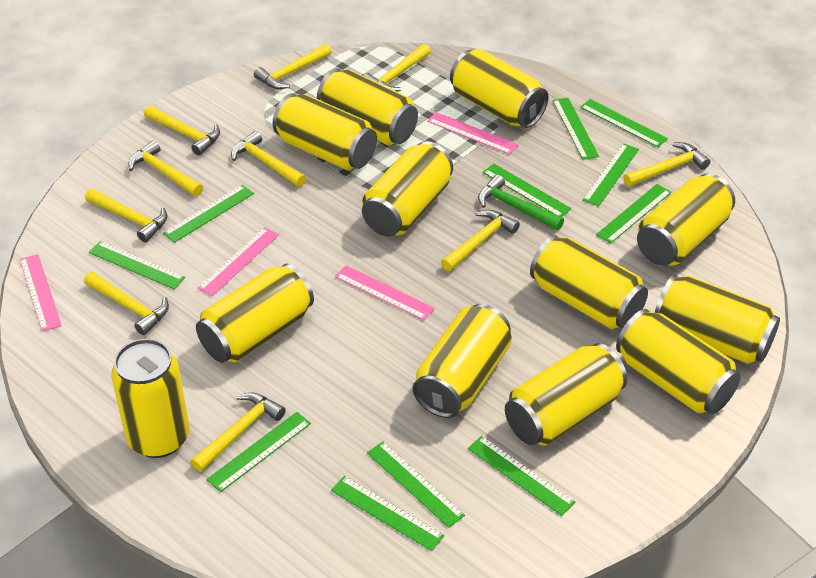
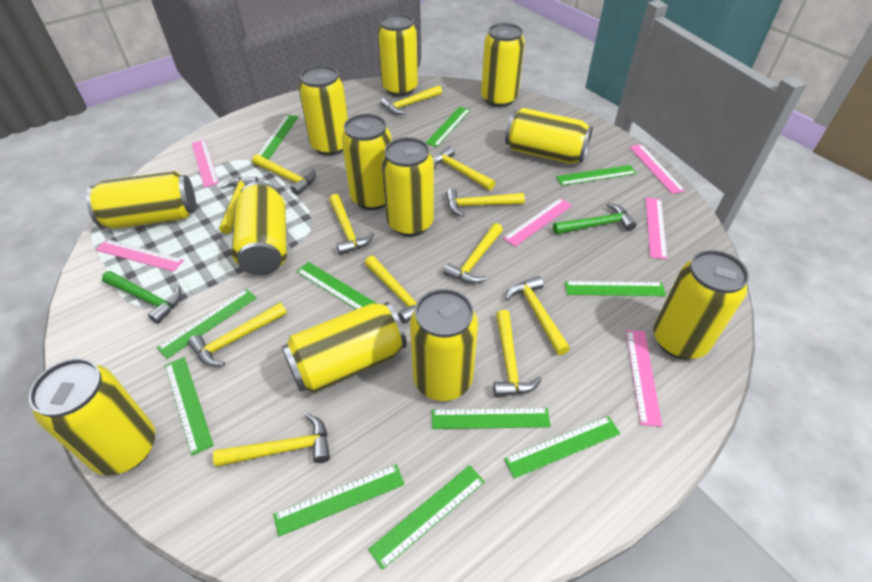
green hammer: [478,175,564,230] = 1 -> [102,271,182,324] [553,203,636,235] = 2
pink ruler: [19,254,62,331] [197,227,279,296] [335,265,435,320] [427,112,518,155] = 4 -> [96,239,184,272] [192,140,219,187] [503,198,572,247] [626,330,662,427] [630,144,685,194] [646,198,667,260] = 6
yellow hammer: [84,272,169,335] [85,189,167,242] [128,140,203,196] [144,106,220,155] [191,392,286,472] [231,131,306,187] [254,44,331,89] [363,44,431,92] [441,210,520,271] [624,142,710,187] = 10 -> [188,302,287,366] [213,414,330,467] [219,177,259,234] [252,154,316,195] [329,194,374,255] [364,256,431,324] [380,85,442,115] [433,146,495,191] [443,223,503,284] [446,188,525,217] [493,310,542,397] [505,276,570,355] = 12

